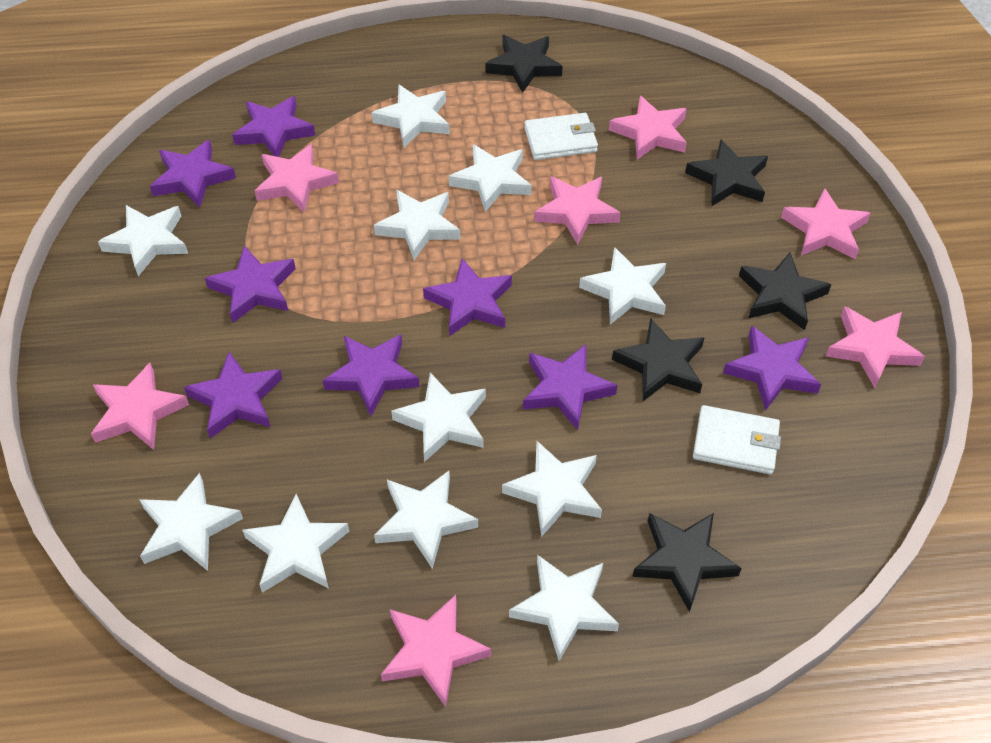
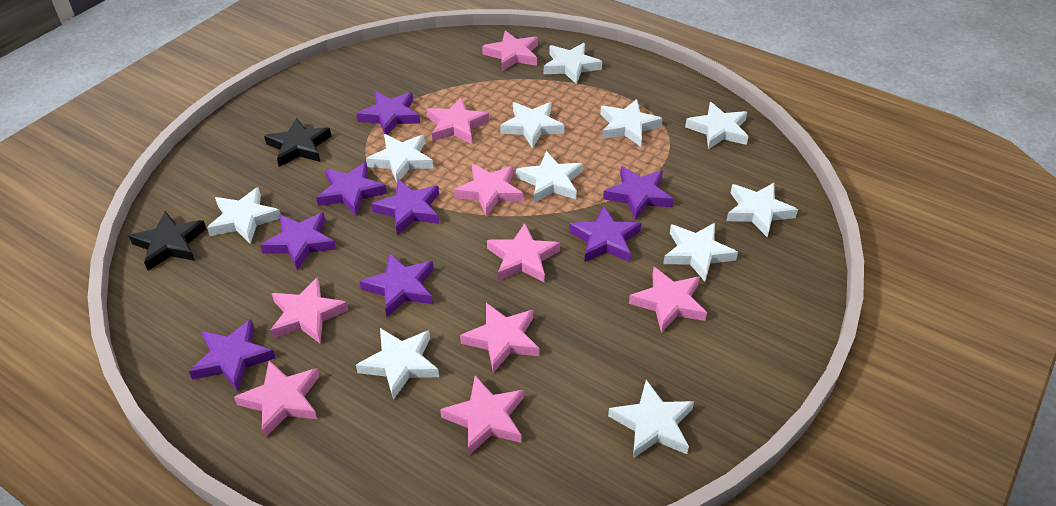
black star: [485,35,563,93] [612,318,704,401] [632,513,742,612] [685,140,768,206] [739,252,831,330] = 5 -> [129,211,206,271] [264,118,332,167] = 2
pink star: [91,363,189,450] [255,144,339,212] [381,595,491,707] [534,176,621,245] [609,96,687,160] [781,188,871,259] [826,306,925,388] = 7 -> [234,360,320,438] [270,277,348,344] [426,98,489,144] [440,376,524,455] [454,164,523,217] [460,303,539,373] [482,30,538,71] [487,223,560,282] [629,267,707,333] = 9
white wallet: [524,113,598,160] [693,405,781,474] = 2 -> none = 0

